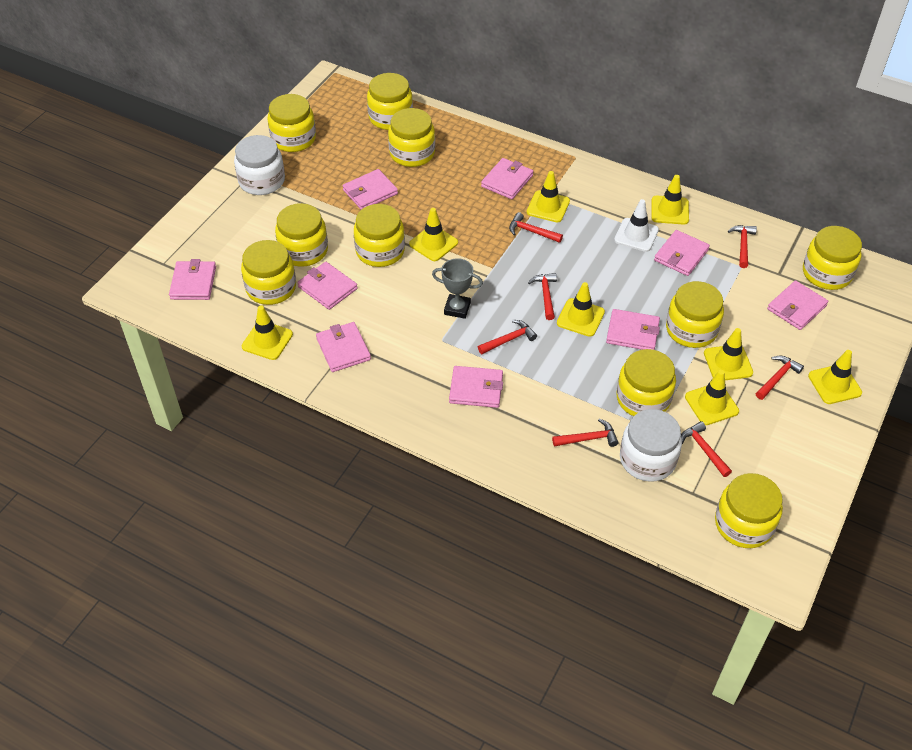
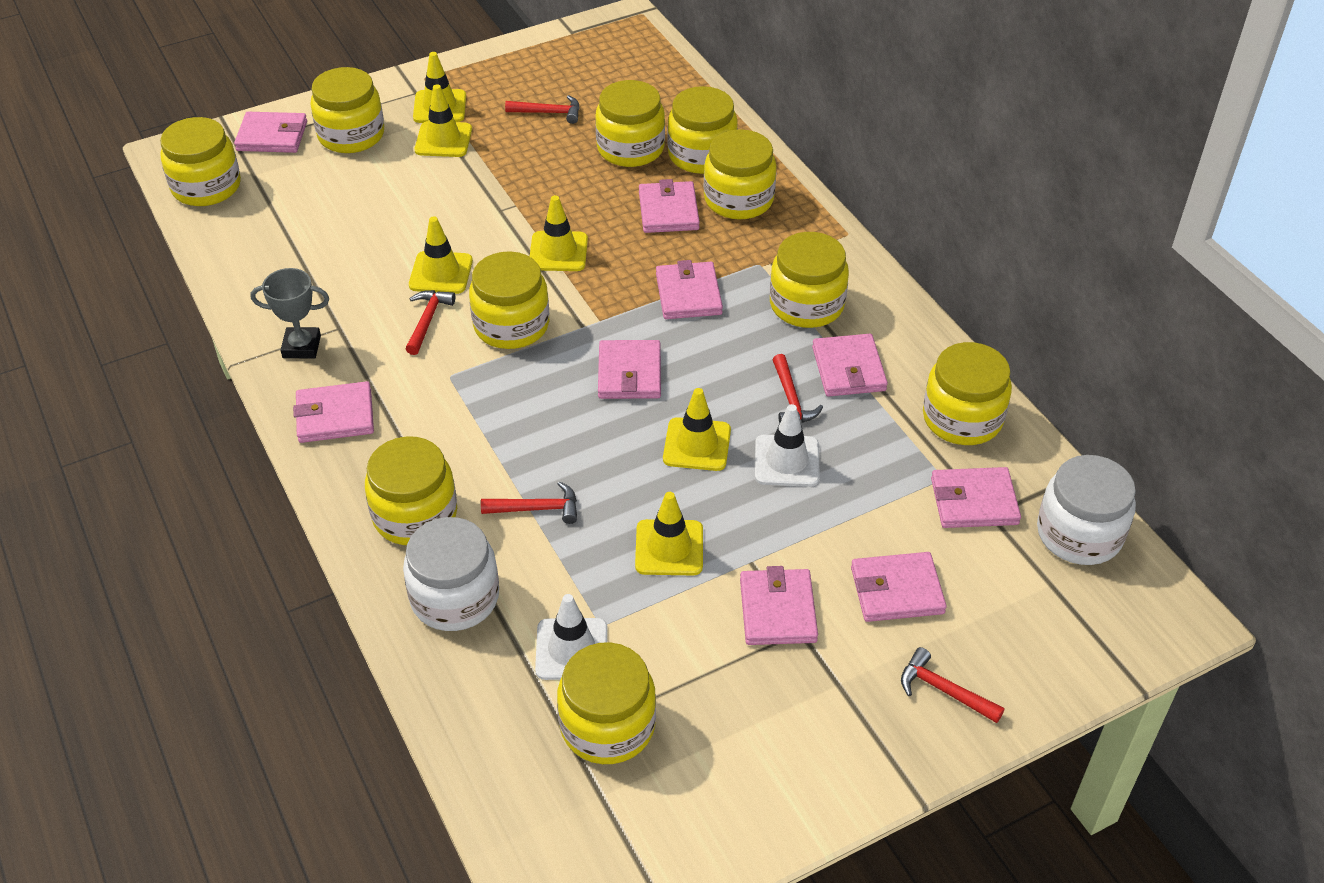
red hammer: [478,320,537,354] [509,212,563,243] [528,273,557,320] [552,419,619,447] [681,421,732,477] [728,225,757,268] [756,356,804,400] = 7 -> [406,290,455,355] [481,481,577,524] [505,95,580,124] [772,354,823,424] [901,647,1005,723] = 5
white traffic cone: [614,199,659,252] = 1 -> [535,594,608,680] [755,404,820,487] = 2
yellow traffic cone: [242,305,293,360] [409,208,458,261] [527,171,570,222] [557,282,605,337] [652,175,689,225] [685,370,739,425] [704,328,753,380] [808,350,862,404] = 8 -> [409,216,473,294] [413,52,466,123] [414,84,472,157] [529,195,588,271] [635,492,703,575] [663,388,731,471] = 6

